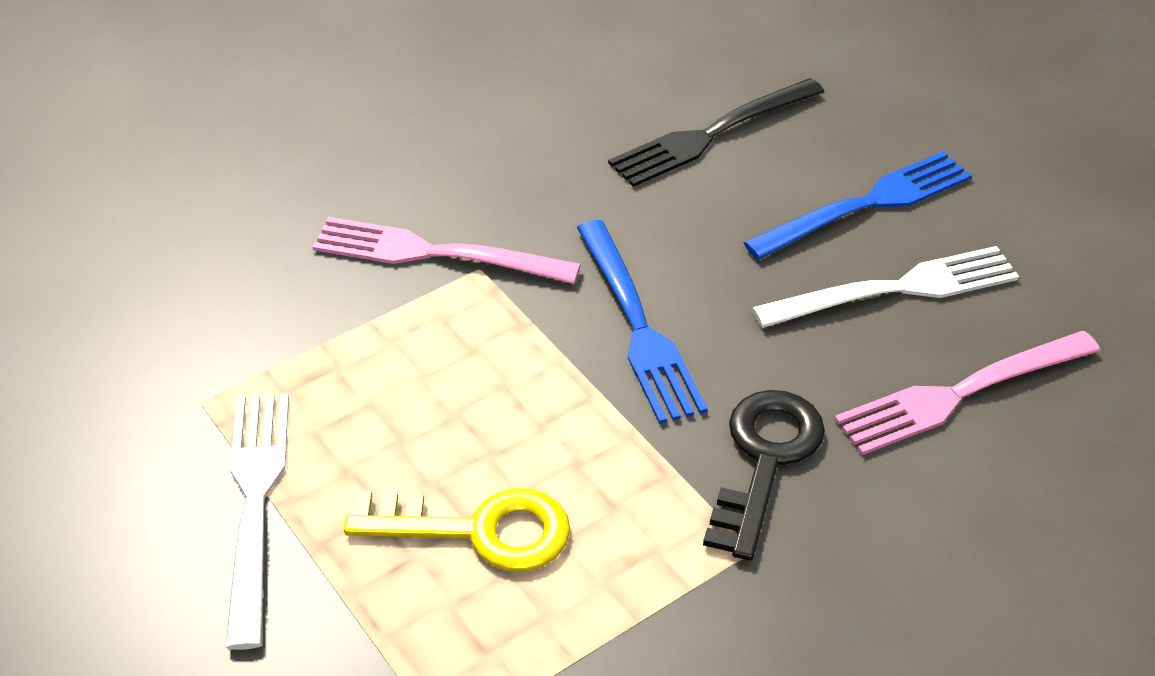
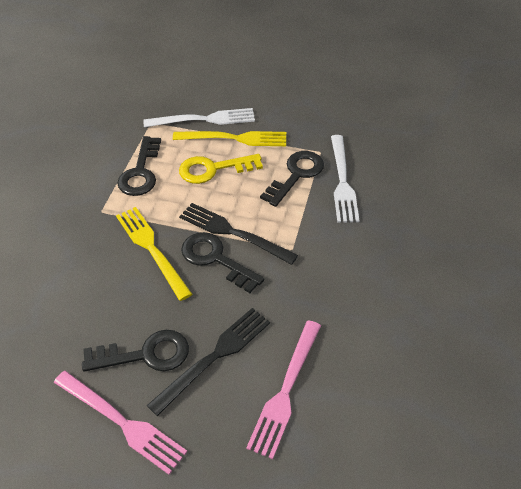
black fork: [608,78,824,187] = 1 -> [147,308,270,416] [179,203,298,265] = 2
black key: [703,390,825,561] = 1 -> [82,330,189,372] [117,136,161,196] [181,232,264,293] [260,151,324,207] = 4
blue fork: [577,220,708,424] [743,151,972,260] = 2 -> none = 0
yellow fork: none = 0 -> [116,207,192,301] [173,131,286,146] = 2

